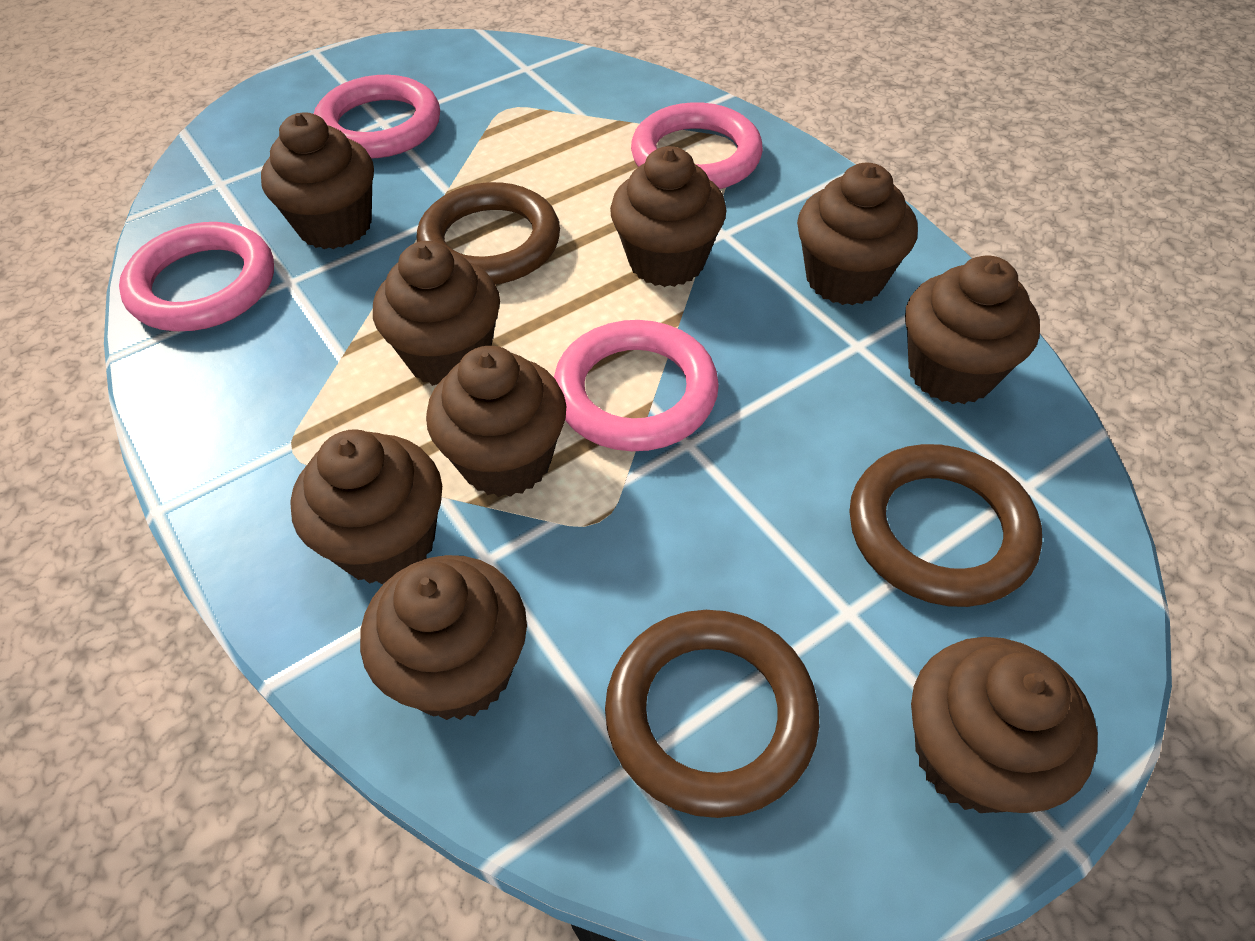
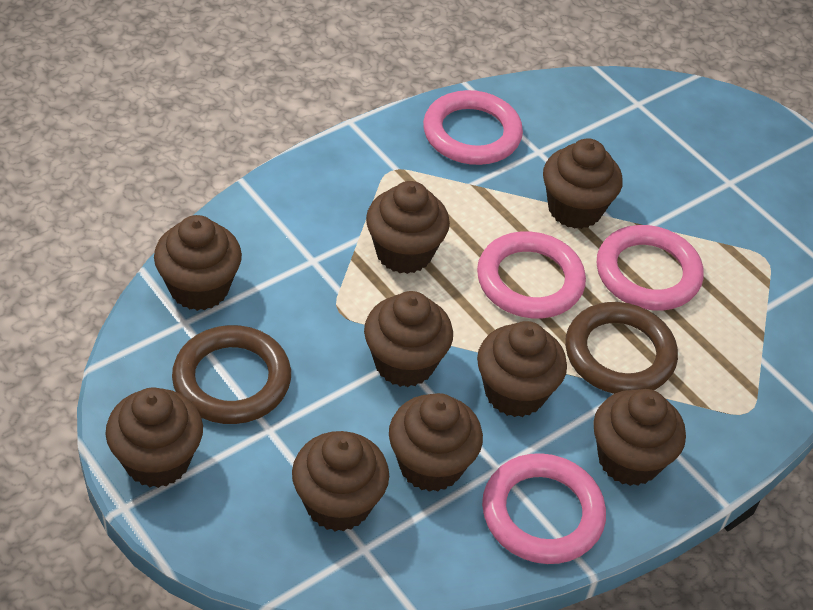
brown ring: [417,182,560,284] [605,610,819,818] [849,444,1042,607] = 3 -> [172,325,291,424] [565,302,678,394] = 2

